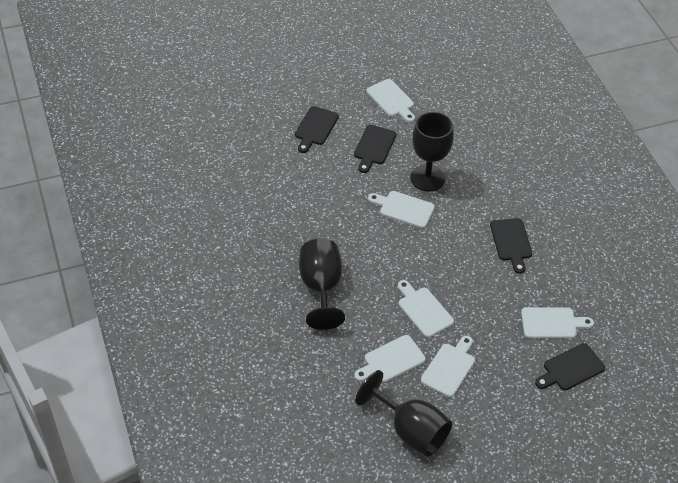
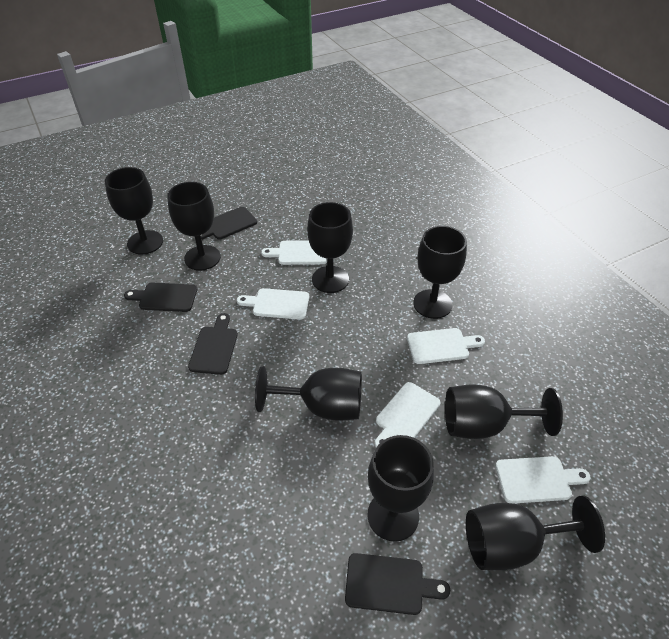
black goblet: [299,239,345,330] [355,370,452,457] [410,112,454,192] = 3 -> [105,167,163,255] [167,182,221,271] [255,366,362,421] [307,202,353,293] [367,435,434,542] [413,226,467,319] [445,385,563,439] [466,496,605,570] = 8
white cutting board: [354,335,426,382] [367,79,415,122] [368,191,435,228] [398,280,454,337] [421,336,475,397] [521,307,594,338] = 6 -> [237,288,309,320] [261,240,327,265] [375,382,440,448] [407,328,485,364] [495,456,591,504] = 5

